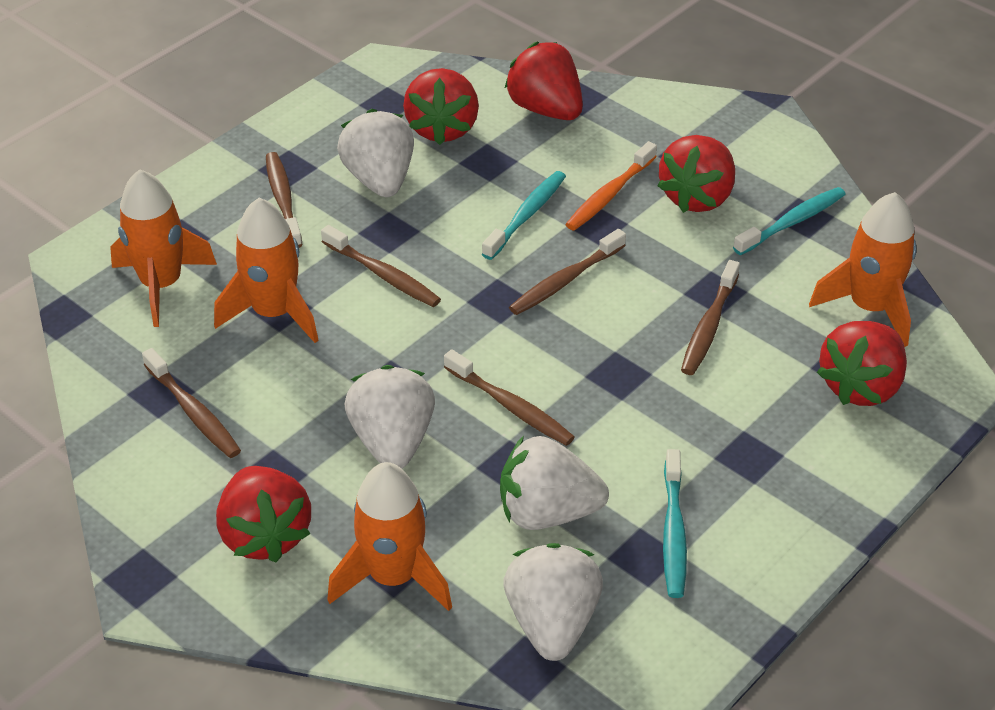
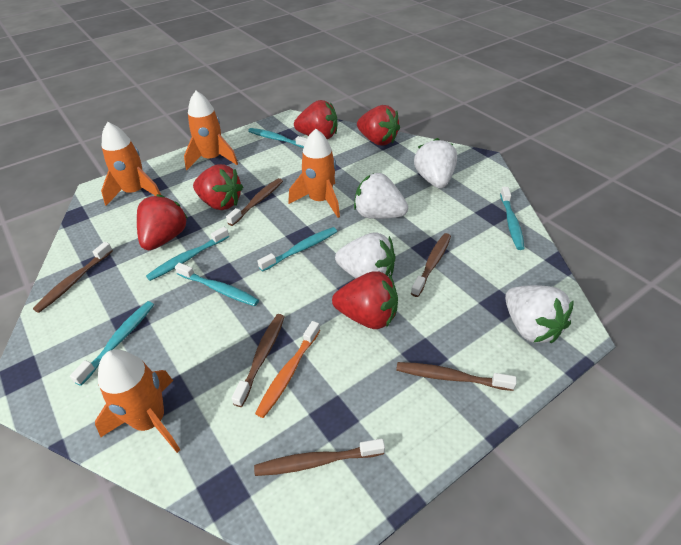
turquoise toothbrush: [482,171,566,260] [663,449,687,598] [733,187,846,255] = 3 -> [70,301,154,386] [146,227,229,281] [175,263,259,306] [248,128,307,148] [258,227,337,272] [500,187,525,250] = 6

